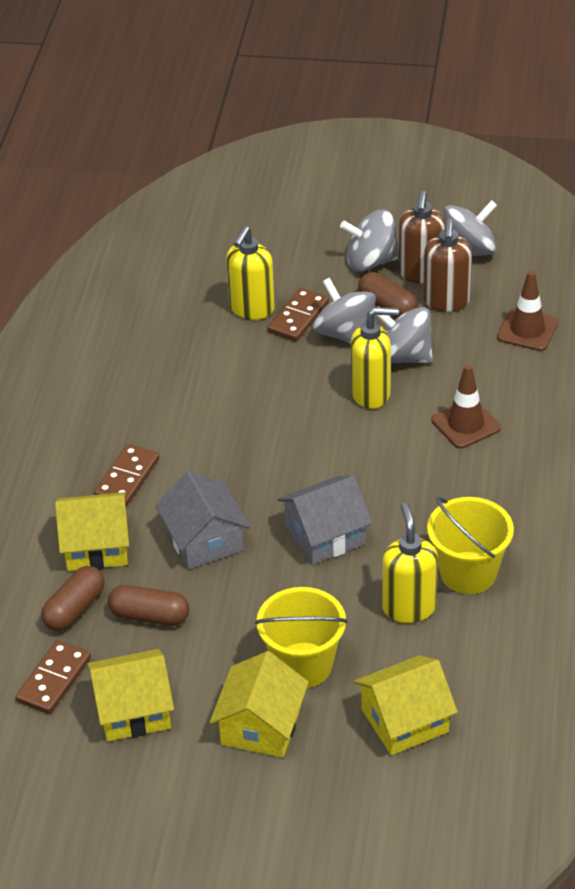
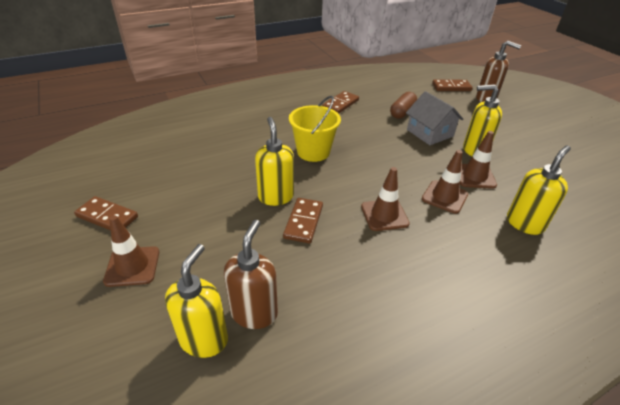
brown capsule: [41,566,105,631] [108,585,190,626] [358,272,418,318] = 3 -> [390,92,417,119] = 1
brown domino: [15,640,91,714] [94,444,159,506] [267,288,329,342] = 3 -> [74,196,138,231] [283,198,323,244] [322,91,359,114] [432,80,473,91] = 4
brown traffic cone: [431,364,501,449] [497,271,558,351] = 2 -> [103,215,159,287] [361,167,410,231] [422,150,468,214] [460,131,497,189] = 4
grey house: [156,471,250,569] [278,476,372,565] = 2 -> [406,91,464,145] = 1
grey spinning top: [313,278,376,344] [340,210,399,272] [376,306,433,363] [443,200,497,256] = 4 -> none = 0
yellow bucket: [255,587,348,688] [427,497,514,594] = 2 -> [289,96,341,162] = 1
yellow house: [55,492,129,571] [87,649,174,742] [210,651,309,758] [354,655,458,755] = 4 -> none = 0
yellow soap dispenser: [226,226,275,320] [351,307,399,409] [382,503,438,623] = 3 -> [165,244,228,358] [255,117,294,206] [463,84,502,156] [507,145,571,235] = 4

